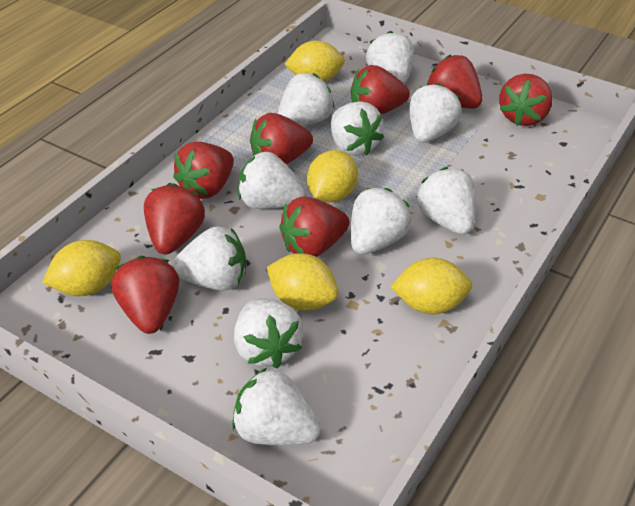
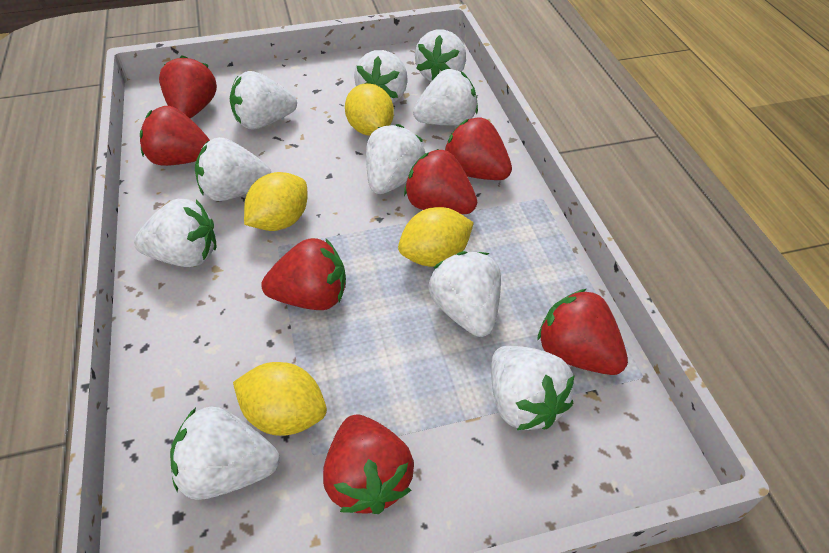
red strawberry: [111,256,179,334] [144,183,205,255] [173,142,234,199] [250,113,313,164] [279,196,349,257] [351,65,410,114] [427,54,482,109] [499,74,553,126] = 8 -> [140,106,210,166] [159,55,217,118] [261,238,346,310] [323,414,414,514] [404,149,477,214] [445,118,512,180] [537,289,628,375] = 7
yellow lemon: [42,240,121,296] [267,253,338,311] [285,41,345,82] [307,150,358,202] [390,258,472,314] = 5 -> [233,362,327,436] [244,172,308,231] [345,83,394,136] [398,207,474,267] = 4

